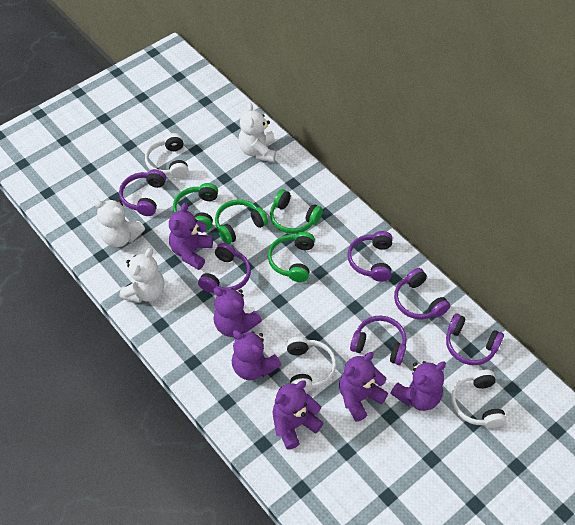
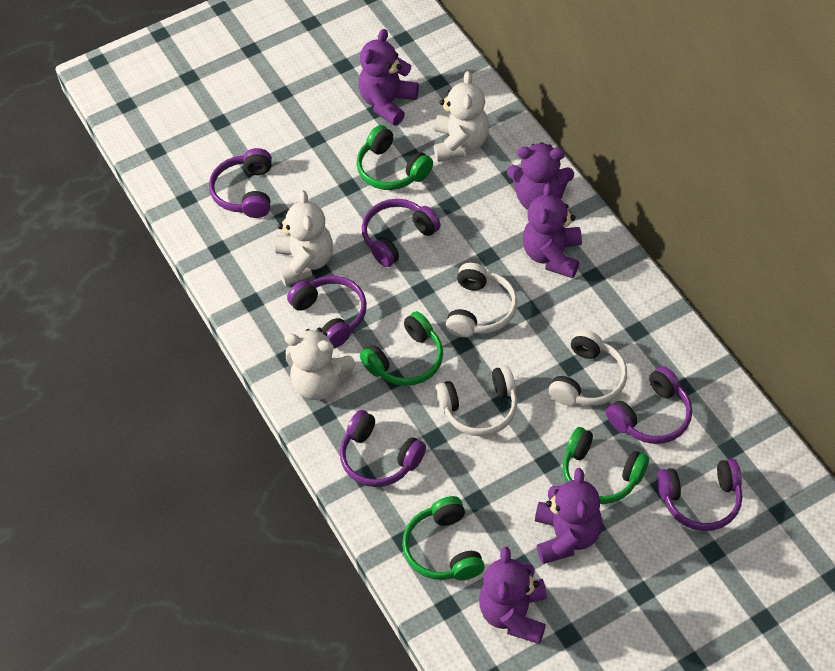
purple teddy bear: [169,203,213,270] [213,287,262,337] [232,330,281,380] [273,380,324,450] [339,352,388,422] [390,361,446,411] = 6 -> [358,29,419,126] [479,547,547,644] [507,142,574,210] [523,183,582,278] [535,468,602,564] = 5

